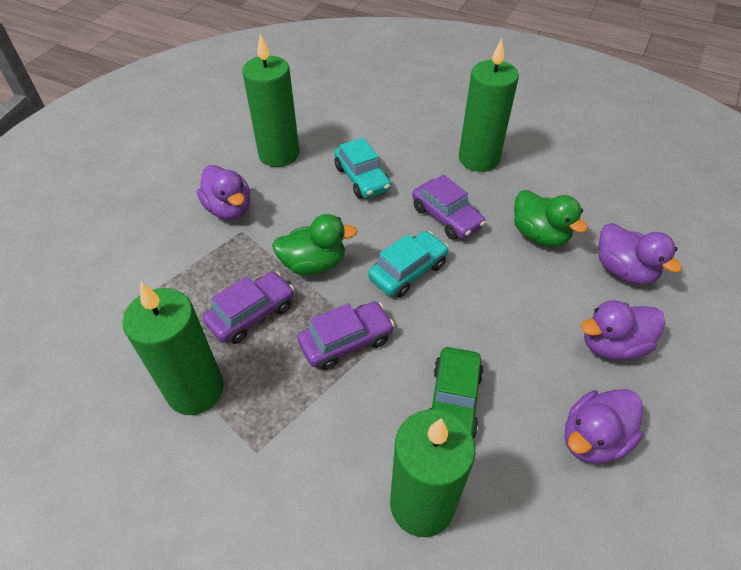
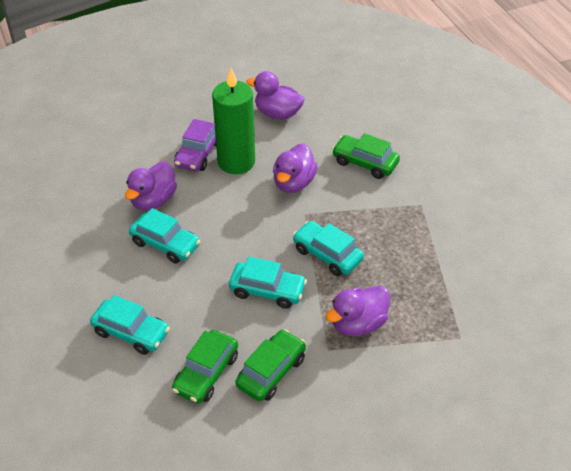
green candle: [123,282,224,415] [242,34,299,167] [390,409,476,537] [459,38,519,172] = 4 -> [212,68,255,174] = 1
green car: [429,347,484,438] = 1 -> [172,330,238,404] [235,329,306,401] [332,133,400,179] = 3
green duck: [272,214,357,276] [514,190,588,247] = 2 -> none = 0
purple car: [203,271,294,344] [297,302,394,370] [412,175,486,240] = 3 -> [174,119,216,172] = 1
turquoise car: [334,138,391,198] [368,231,449,298] = 2 -> [90,295,170,355] [129,208,200,263] [229,257,307,309] [293,221,364,276] = 4

